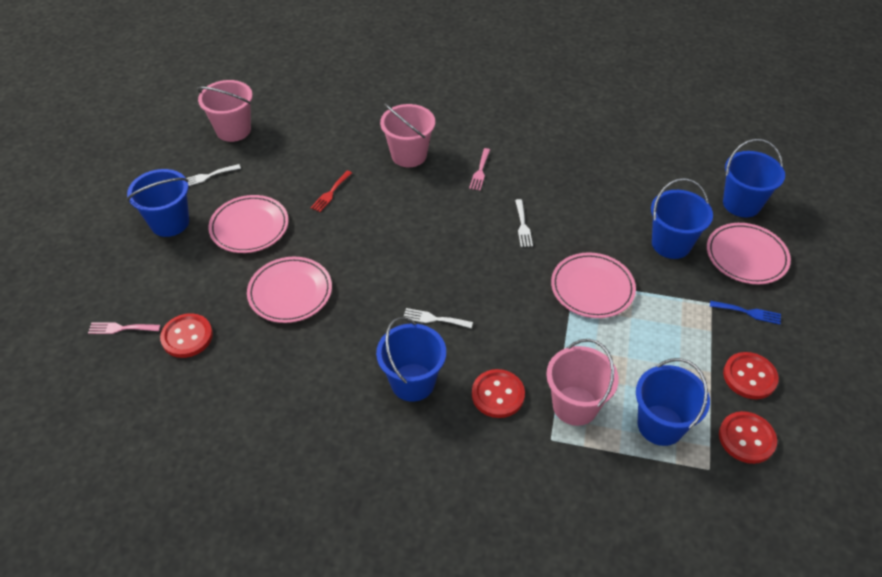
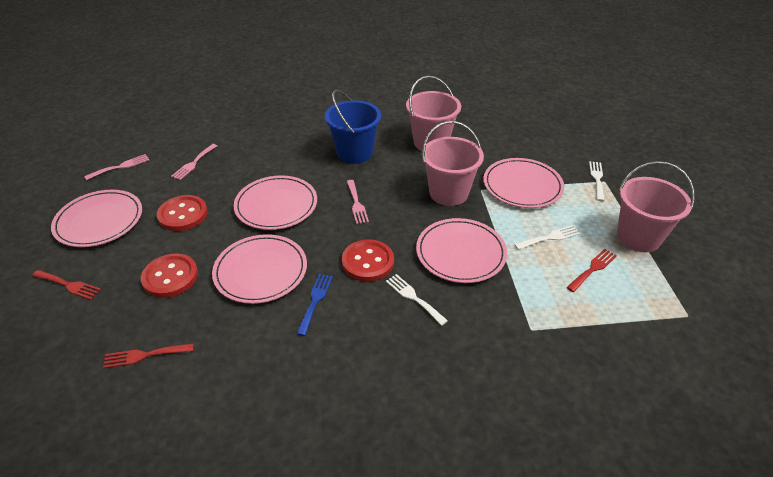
blue bucket: [127,169,189,237] [376,317,446,402] [636,358,710,446] [651,178,713,259] [723,139,785,217] = 5 -> [325,90,381,164] = 1
pink fork: [88,322,161,334] [469,148,490,191] = 2 -> [84,154,149,180] [171,144,217,180] [347,180,369,224] = 3
pink plate: [208,195,289,253] [247,257,332,323] [551,252,636,318] [707,223,791,284] = 4 -> [51,190,142,247] [212,234,307,304] [234,175,317,230] [416,218,507,283] [483,158,564,208] = 5
red button: [160,313,213,358] [472,369,525,418] [719,411,777,464] [723,352,779,399] = 4 -> [141,254,198,298] [157,195,208,231] [342,239,394,282] = 3
red fork: [310,171,352,212] = 1 -> [32,270,101,300] [103,343,194,368] [567,249,617,292] = 3

